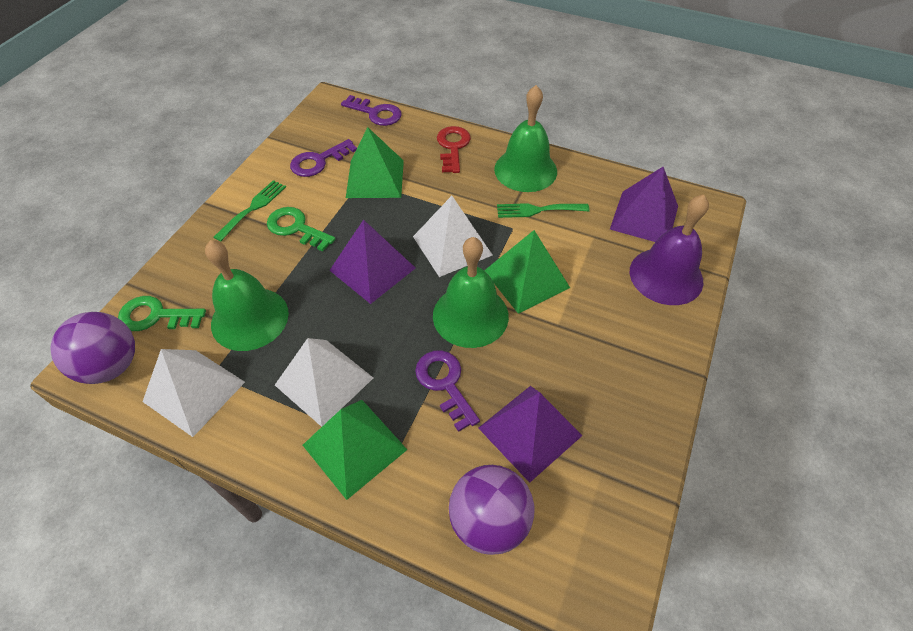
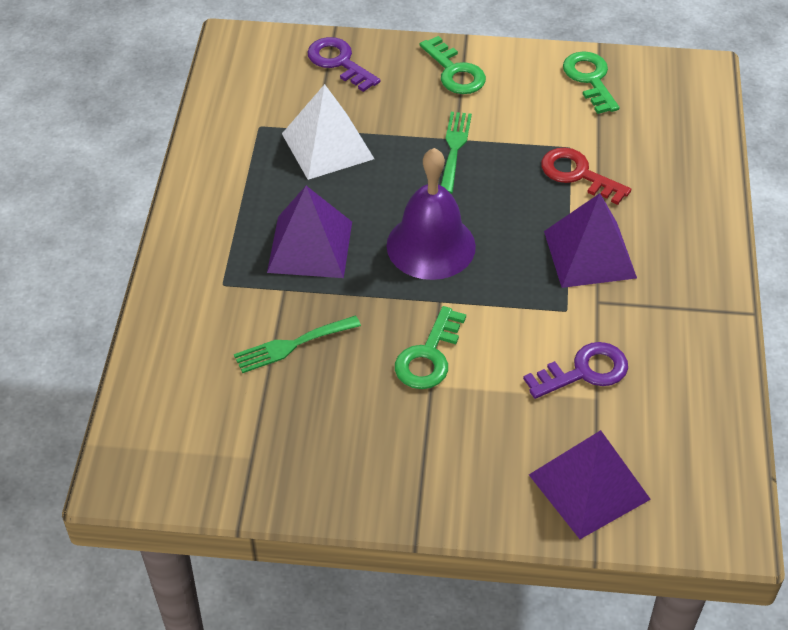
green bell: [205,240,289,351] [433,237,509,348] [494,85,557,192] = 3 -> none = 0
green key: [118,296,206,331] [267,207,335,252] = 2 -> [395,306,466,389] [420,36,486,94] [563,51,619,114] = 3
green pyramid: [303,400,407,500] [346,127,404,198] [484,230,570,314] = 3 -> none = 0
purple ball: [50,312,135,384] [449,465,534,555] = 2 -> none = 0
purple key: [290,139,357,177] [341,95,402,126] [415,350,480,432] = 3 -> [307,37,380,92] [523,342,628,399] = 2
white pyramid: [142,349,245,437] [275,338,373,427] [413,196,492,277] = 3 -> [282,84,374,180] = 1

